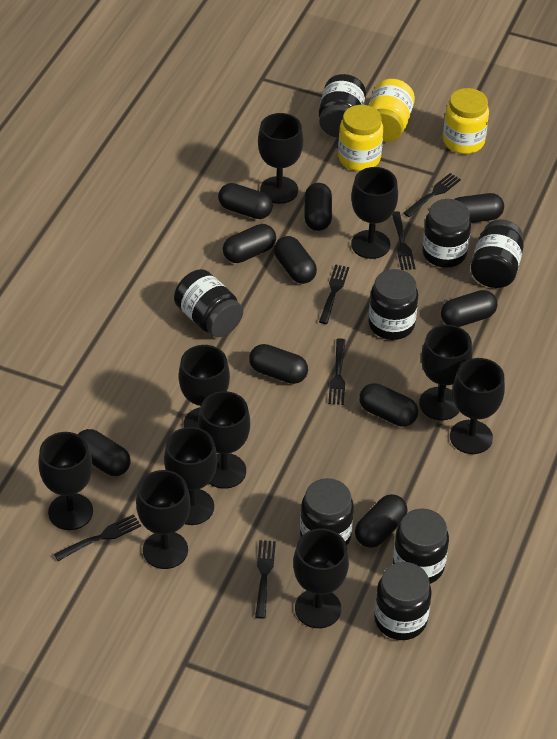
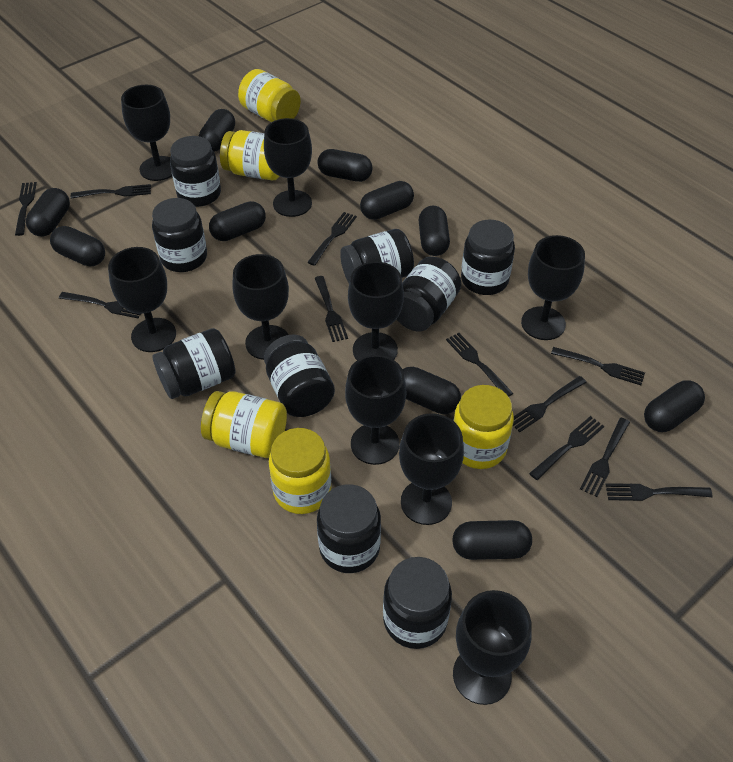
black fork: [54,514,141,561] [255,540,276,619] [319,264,349,324] [328,338,346,405] [392,211,416,270] [403,173,461,217] = 6 -> [15,182,37,236] [59,292,141,318] [71,184,151,199] [307,212,357,266] [315,276,348,342] [446,333,513,397] [513,376,587,432] [529,416,604,480] [551,347,645,385] [580,418,630,497] [605,483,713,501] = 11
black goblet: [38,432,93,530] [136,470,191,569] [164,427,218,525] [179,345,230,428] [198,391,250,489] [258,113,303,204] [293,528,349,628] [351,167,398,259] [419,325,472,420] [450,358,505,454] = 10 -> [108,247,176,352] [121,85,172,181] [232,254,289,360] [264,118,312,217] [345,355,406,465] [348,261,404,360] [399,413,464,525] [453,590,531,705] [521,235,585,340] = 9
black jar: [174,269,243,337] [300,478,354,545] [319,74,366,138] [369,269,418,340] [374,562,432,640] [393,508,449,584] [422,199,471,268] [471,219,524,288] = 8 -> [152,198,207,272] [153,328,235,399] [170,136,221,207] [264,335,335,417] [317,484,381,573] [340,229,414,283] [383,557,452,649] [396,257,461,332] [461,220,515,295] = 9
yellow jar: [338,105,383,171] [368,79,415,142] [443,88,489,154] = 3 -> [201,391,287,458] [220,130,279,180] [238,69,301,122] [269,428,331,514] [453,385,514,469] = 5

